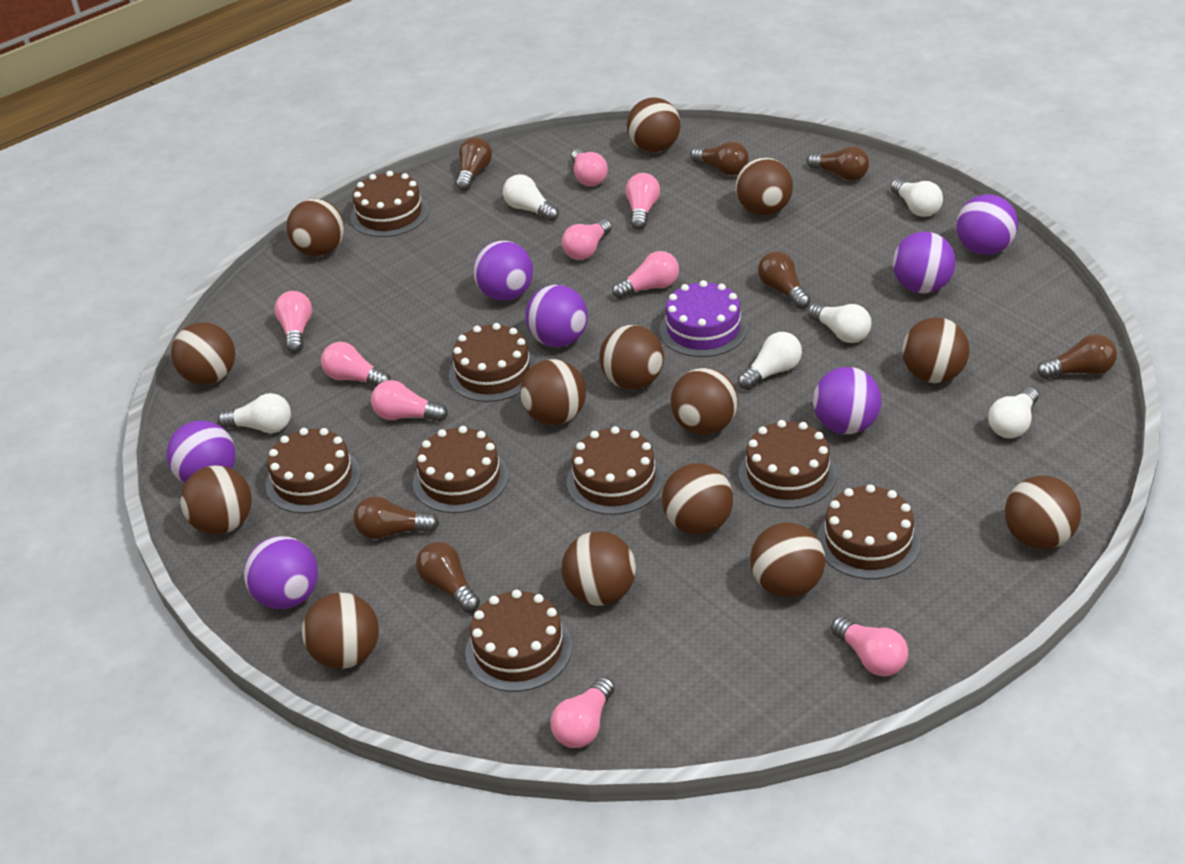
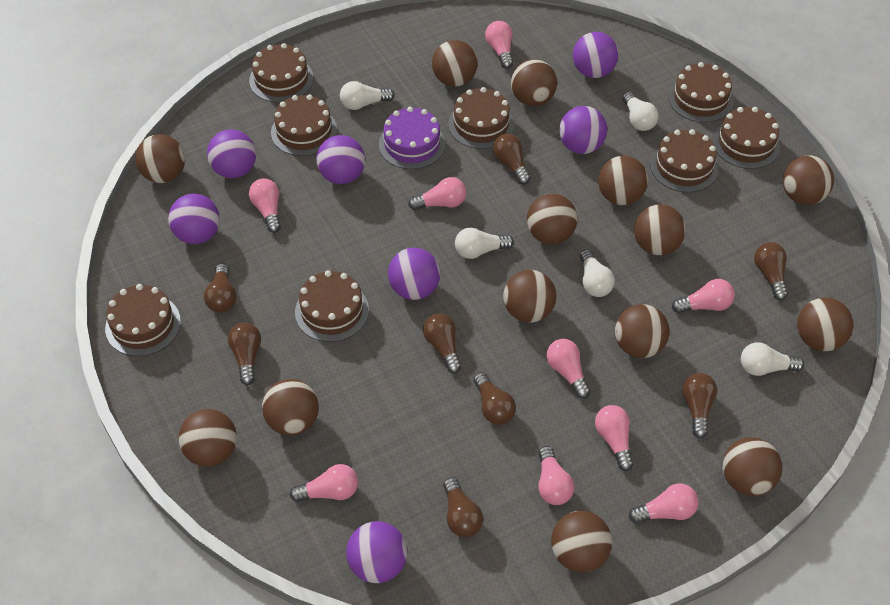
brown light bulb: [353,496,439,539] [416,542,480,613] [456,137,492,191] [690,141,749,176] [758,251,811,309] [807,146,869,181] [1037,334,1117,379] = 7 -> [204,263,237,313] [228,323,261,385] [423,313,462,373] [443,477,483,537] [473,372,516,425] [493,134,531,185] [683,373,717,438] [754,242,788,300] = 8
white light bulb: [218,393,291,433] [503,174,559,221] [738,332,802,390] [808,303,871,343] [890,179,943,217] [988,387,1038,438] = 6 -> [340,81,395,110] [455,228,514,259] [580,249,615,297] [622,91,659,131] [741,342,804,376] = 5

